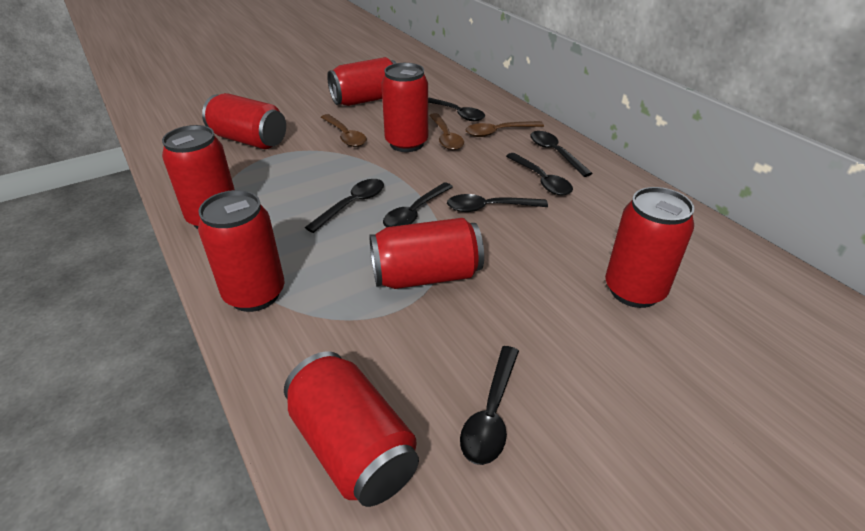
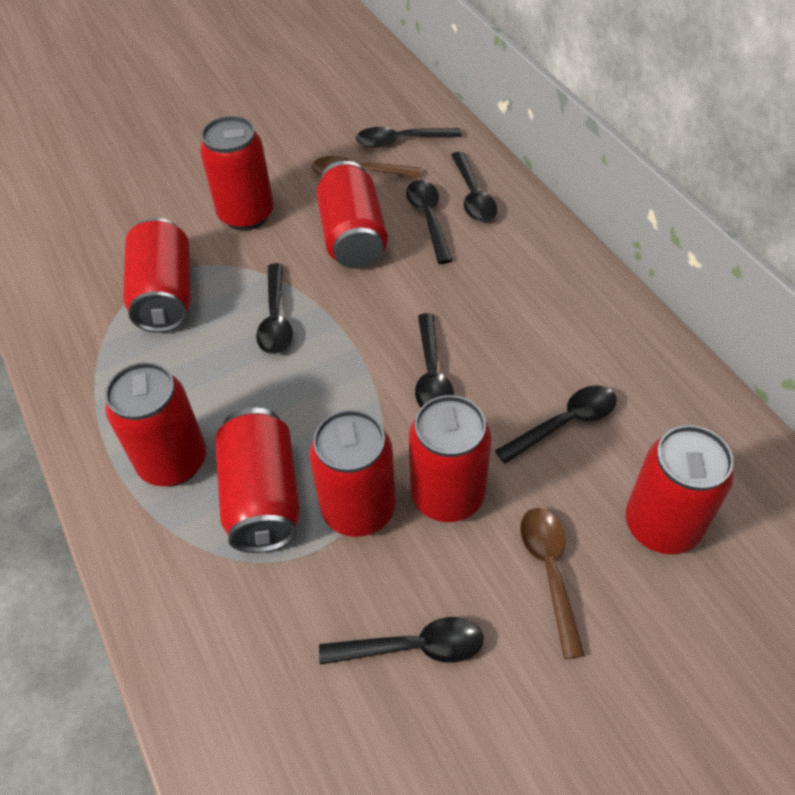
brown spoon: [321,114,367,147] [429,113,464,150] [466,121,544,137] = 3 -> [311,156,421,177] [520,508,585,659] = 2

